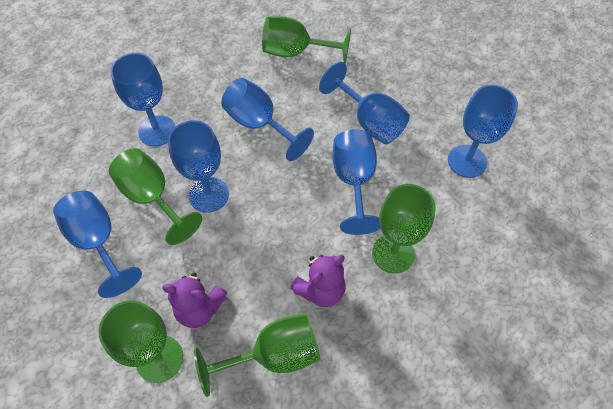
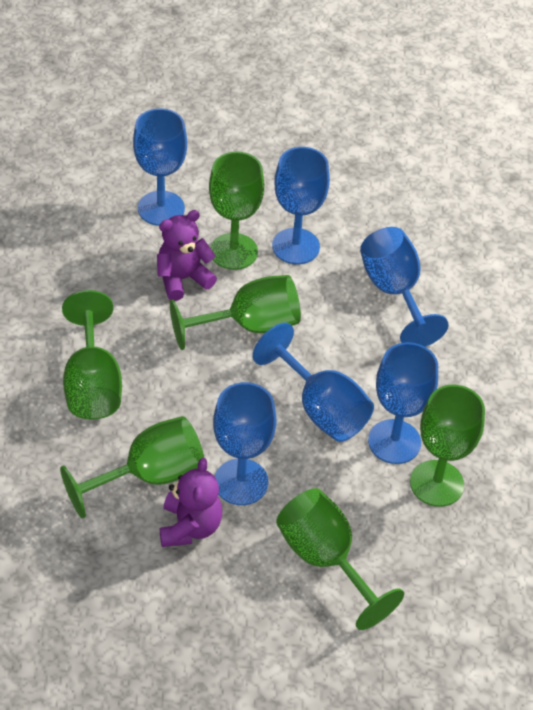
blue goblet: [53,190,142,298] [110,53,176,146] [168,120,229,213] [221,78,314,161] [319,62,410,144] [332,129,380,235] [448,85,518,178] = 7 -> [133,108,187,226] [213,382,276,505] [253,323,374,442] [272,147,330,264] [360,227,449,347] [368,342,438,464] = 6
green goblet: [99,300,183,383] [109,148,202,245] [194,314,320,397] [262,16,351,64] [372,184,435,274] = 5 -> [60,416,204,519] [62,290,122,420] [170,275,301,350] [209,151,264,270] [276,488,404,630] [410,385,485,507] = 6

